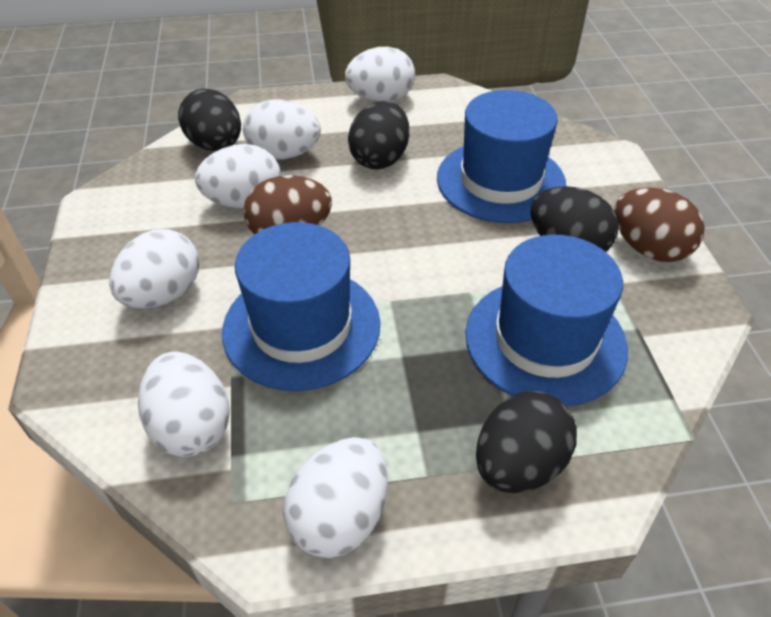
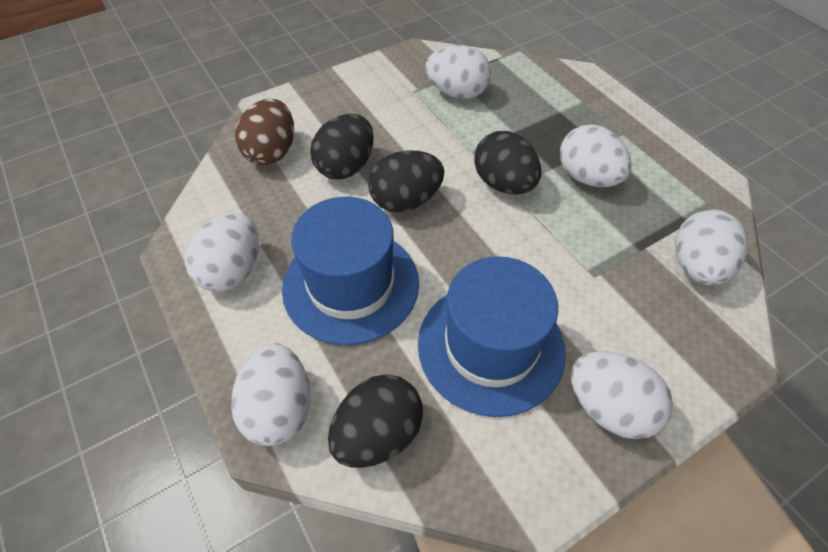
blue hat: [222,222,380,391] [437,90,566,223] [465,235,628,407] = 3 -> [282,197,419,345] [418,256,566,417] = 2
brown egg: [243,175,332,235] [614,188,705,262] = 2 -> [235,99,294,165] = 1

